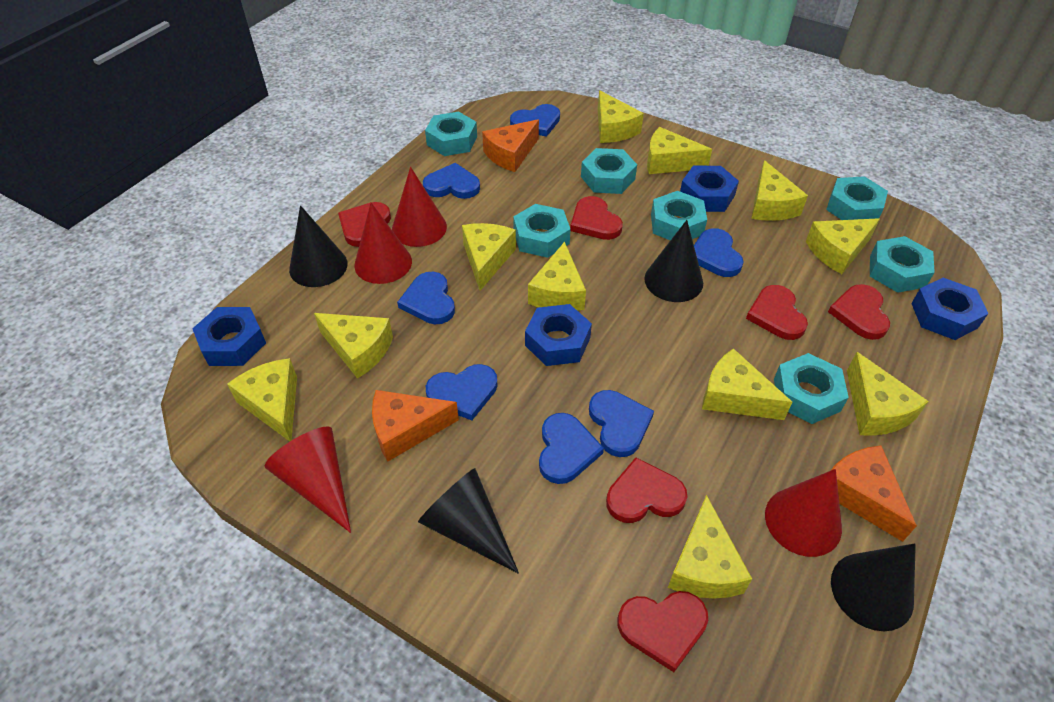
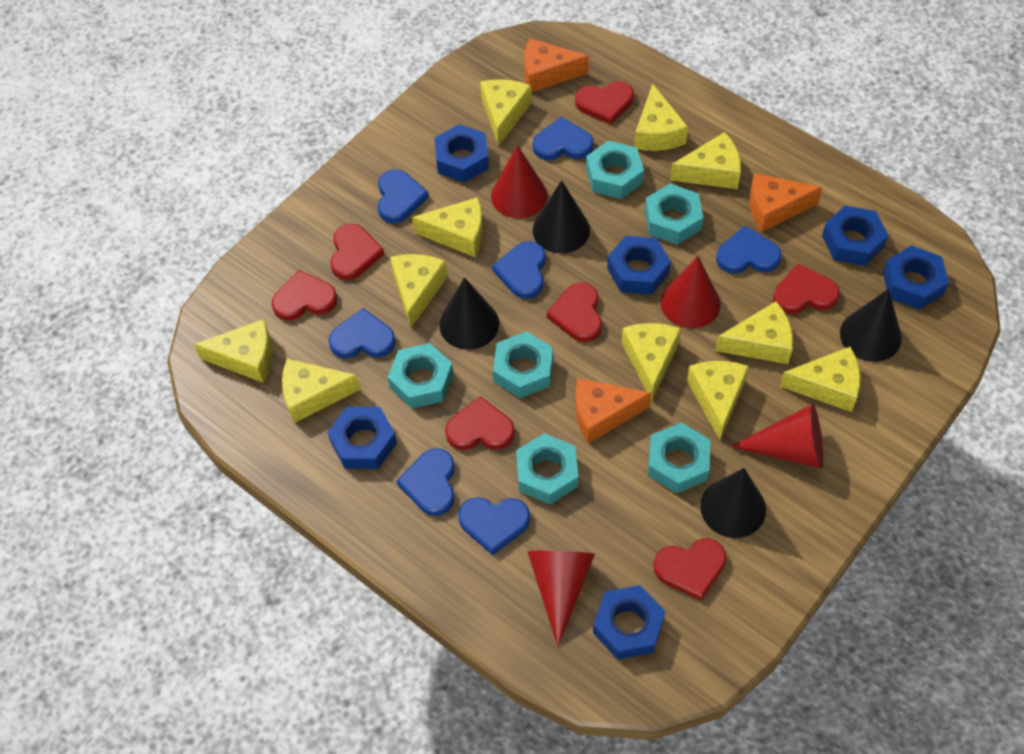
blue nut: [192,307,266,366] [525,304,592,366] [680,166,739,212] [911,278,989,340] = 4 -> [327,407,397,469] [435,124,489,183] [593,585,665,660] [607,236,671,295] [822,206,888,266] [883,245,949,310] = 6
red heart: [338,202,391,247] [570,196,623,240] [606,457,688,523] [617,591,708,672] [746,285,808,340] [828,284,890,340] = 6 -> [272,270,337,321] [330,224,384,280] [445,396,515,450] [547,283,602,342] [575,81,634,125] [653,539,727,601] [773,264,840,314] = 7
turquoise nut: [425,111,477,156] [513,204,571,258] [581,148,637,194] [651,191,707,240] [774,353,849,424] [826,176,888,220] [870,236,935,293] = 7 -> [388,343,453,409] [493,331,553,398] [516,433,578,504] [586,141,644,199] [645,184,703,245] [648,423,710,493] = 6

